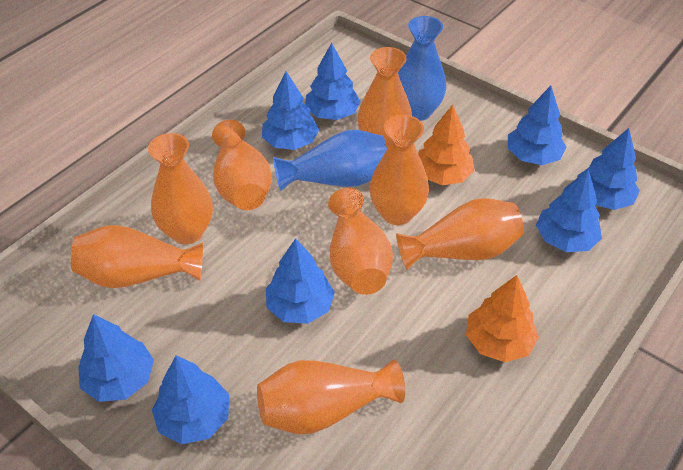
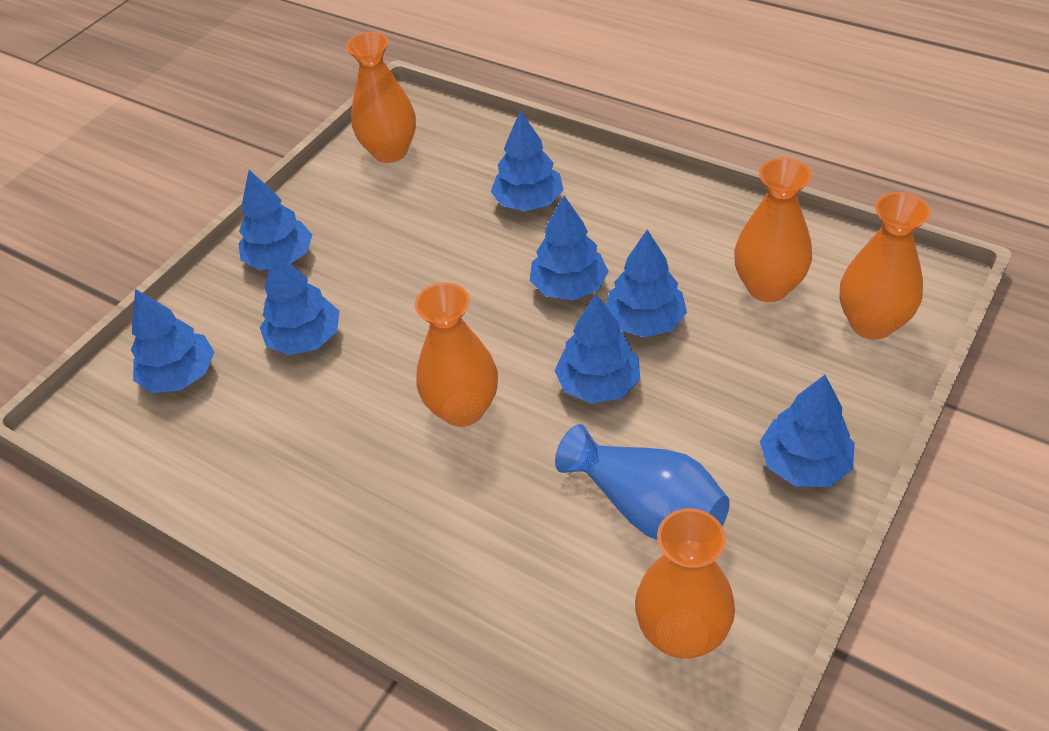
blue vase: [273,130,387,191] [398,16,446,121] = 2 -> [555,424,730,540] = 1
orange tree: [418,105,475,185] [466,275,539,362] = 2 -> none = 0
orange vase: [71,225,203,288] [148,133,213,244] [212,120,272,210] [257,359,405,434] [328,188,393,295] [358,47,412,149] [370,115,429,225] [396,198,524,270] = 8 -> [346,32,416,163] [415,282,498,427] [635,508,735,659] [734,158,812,302] [839,192,931,340] = 5

